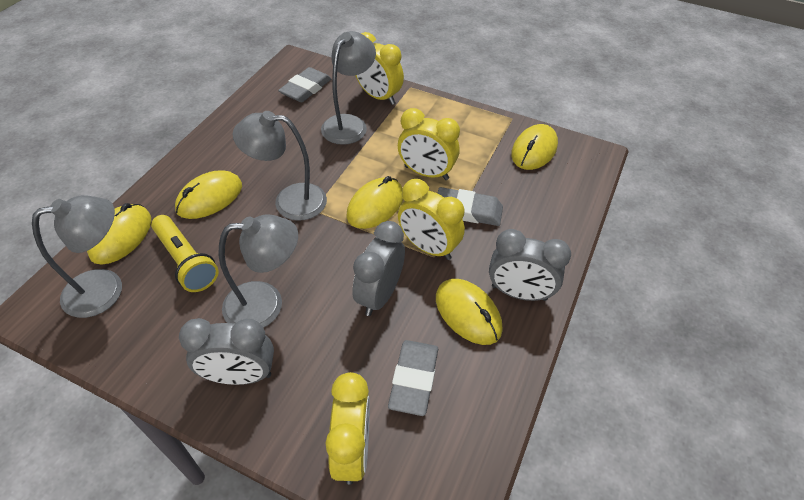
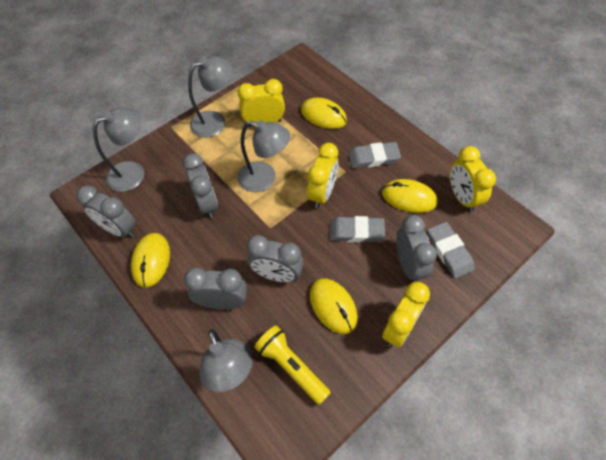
grey clock: [179,318,274,385] [352,221,405,316] [489,229,571,301] = 3 -> [76,185,136,238] [183,153,218,218] [184,267,247,309] [246,235,304,282] [396,215,437,282] = 5
yellow mouse: [87,203,151,264] [175,170,242,219] [346,176,403,229] [436,279,503,345] [511,124,558,170] = 5 -> [131,233,170,288] [301,97,347,129] [310,278,358,334] [382,179,437,213] = 4

